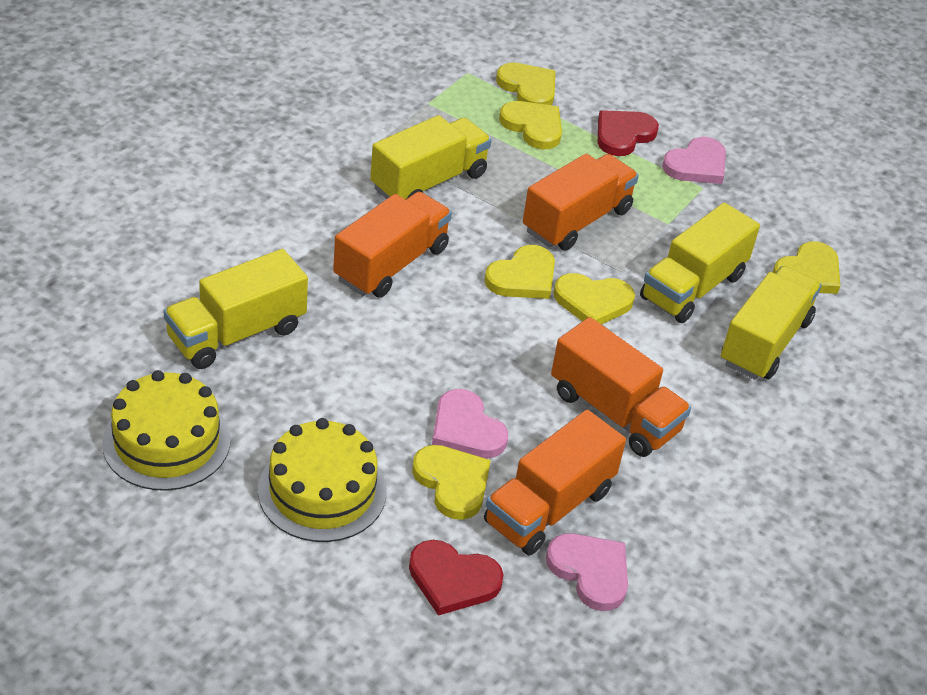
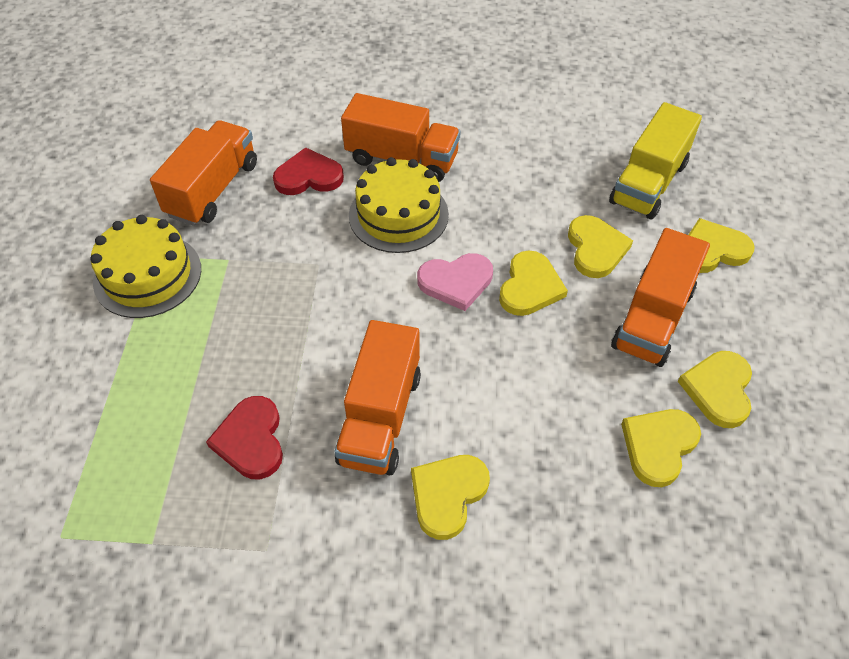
pink heart: [432,389,508,458] [546,533,628,611] [662,137,726,184] = 3 -> [417,253,493,311] = 1
yellow truck: [164,249,308,369] [370,115,491,200] [640,203,760,323] [721,266,822,380] = 4 -> [609,102,702,219] = 1

